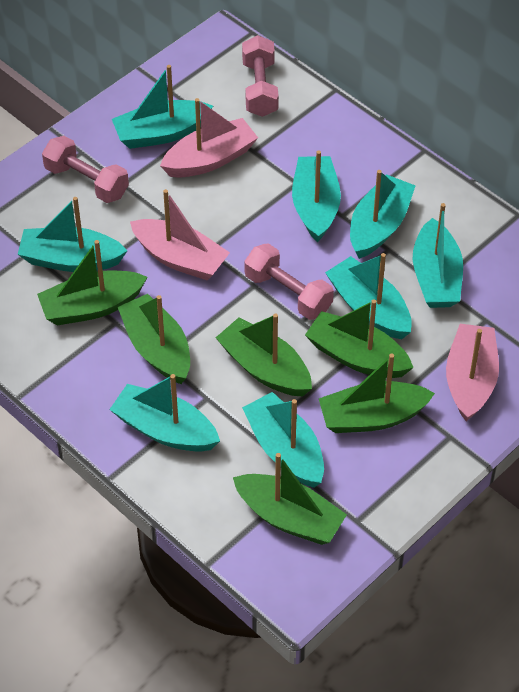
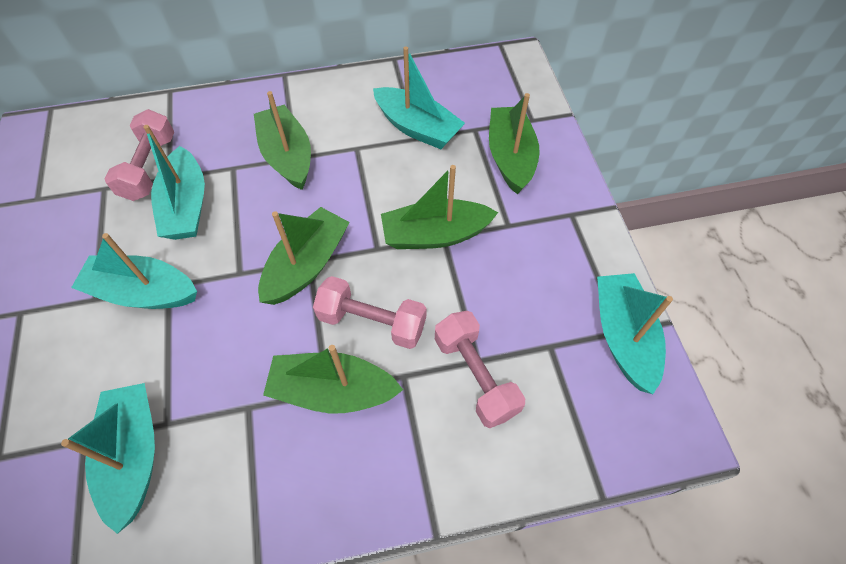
green boat: [37,240,147,325] [118,294,190,384] [216,313,312,396] [233,453,347,545] [305,299,414,378] [319,354,435,433] = 6 -> [254,91,311,190] [258,207,350,305] [263,345,403,413] [381,165,498,249] [489,93,540,194] = 5
pink boat: [130,189,230,281] [160,98,258,178] [446,324,499,421] = 3 -> none = 0
turquoise boat: [18,197,127,272] [109,374,220,452] [112,65,213,149] [242,392,324,488] [292,151,341,242] [325,253,412,339] [350,170,416,259] [413,203,463,308] = 8 -> [61,383,155,534] [71,233,197,309] [143,125,205,240] [373,47,465,149] [597,273,673,394] = 5

